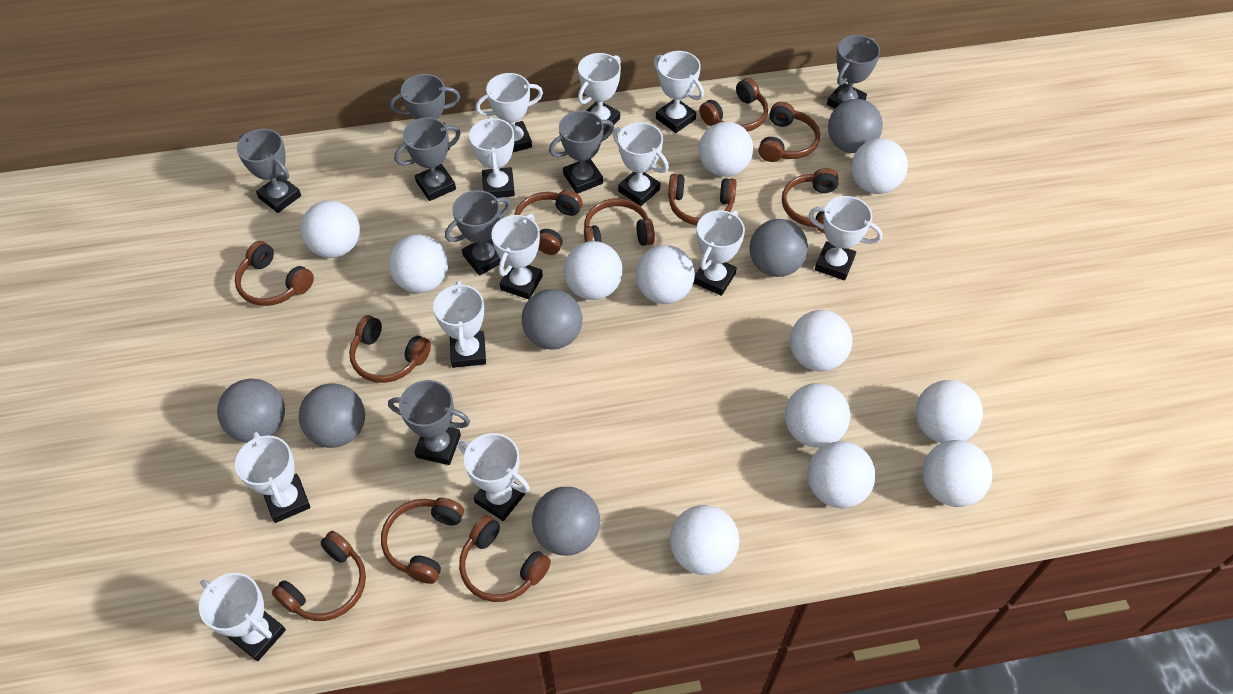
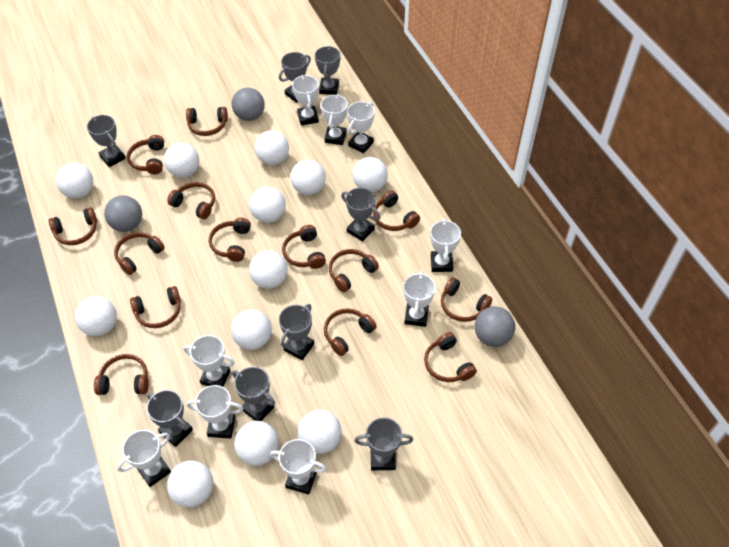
brown headphones: [235,241,314,306] [272,531,366,621] [349,315,431,383] [381,498,464,584] [459,515,551,602] [514,190,582,255] [584,198,655,246] [668,174,737,225] [699,78,768,132] [758,102,820,162] [782,168,838,233] = 11 -> [49,207,97,245] [94,354,149,395] [114,232,165,275] [127,135,164,174] [130,286,181,328] [167,182,215,219] [186,107,228,136] [209,218,251,262] [282,225,326,269] [324,308,377,356] [329,249,379,292] [373,190,420,231] [424,332,477,382] [441,277,492,322] = 14
grey ball: [217,379,285,443] [299,383,365,448] [522,289,582,350] [532,487,600,556] [749,219,808,277] [828,99,883,153] = 6 -> [104,195,142,232] [232,88,265,121] [475,307,515,347] = 3
grey trophy: [236,129,301,213] [388,380,470,465] [390,74,460,150] [395,118,460,201] [445,190,511,276] [549,111,614,194] [827,35,880,109] = 7 -> [87,115,126,167] [147,390,193,447] [232,367,275,421] [279,52,311,103] [279,304,314,360] [315,46,340,95] [341,187,380,242] [354,417,413,470] = 8
white trophy: [199,573,286,661] [235,432,310,523] [433,281,486,368] [458,433,530,521] [469,116,515,198] [475,73,543,152] [491,214,543,299] [578,53,621,135] [612,122,669,206] [653,51,704,133] [694,210,745,296] [808,196,883,280] = 12 -> [117,430,171,487] [183,335,235,387] [187,385,243,439] [270,439,327,495] [292,75,319,125] [321,94,348,145] [347,102,375,153] [403,271,436,327] [430,218,461,272] = 9

